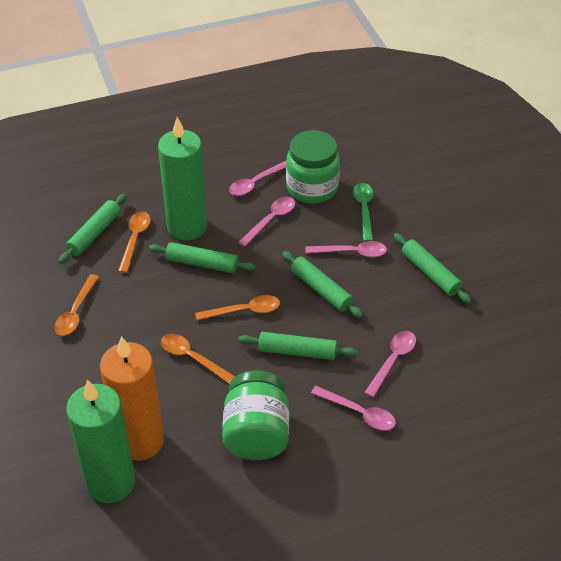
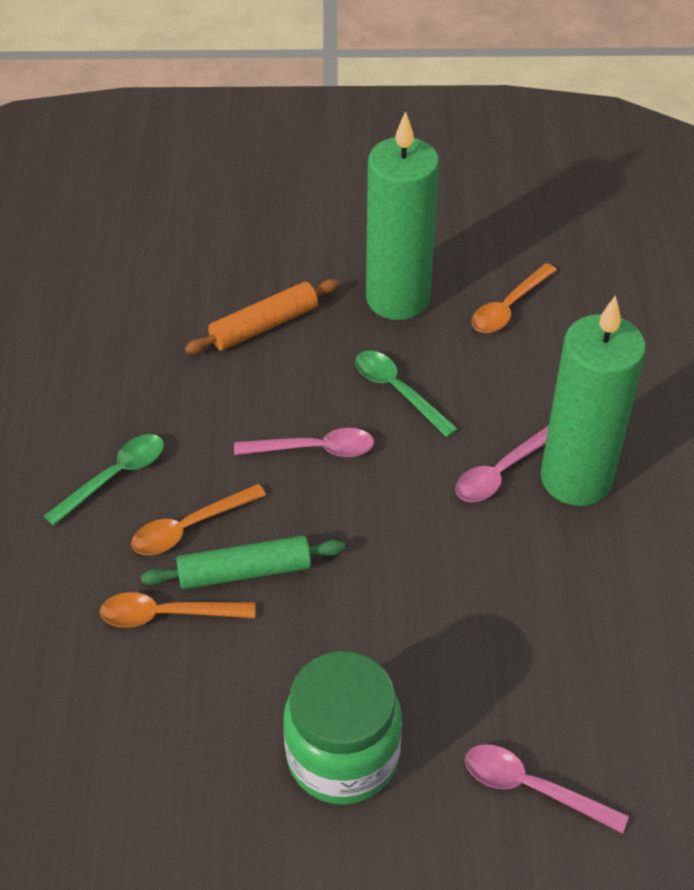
green jar: [222,370,289,460] [286,130,340,204] = 2 -> [283,651,402,805] = 1
green rolling pin: [58,194,127,264] [149,242,256,273] [238,332,358,360] [282,251,363,318] [394,233,471,303] = 5 -> [141,535,345,589] = 1
green spoon: [353,183,373,242] = 1 -> [44,434,164,526] [355,350,458,437] = 2
orange candle: [100,336,164,461] = 1 -> none = 0
orange rolling pin: none = 0 -> [185,279,339,354] = 1
orange spoon: [54,274,99,336] [118,212,151,273] [161,334,235,384] [195,295,280,320] = 4 -> [100,592,255,628] [131,484,266,555] [472,263,557,333] = 3
pink spoon: [229,161,286,196] [238,197,295,247] [305,241,387,257] [311,386,396,431] [364,331,416,397] = 5 -> [234,428,374,457] [455,425,549,502] [465,744,629,834] = 3

